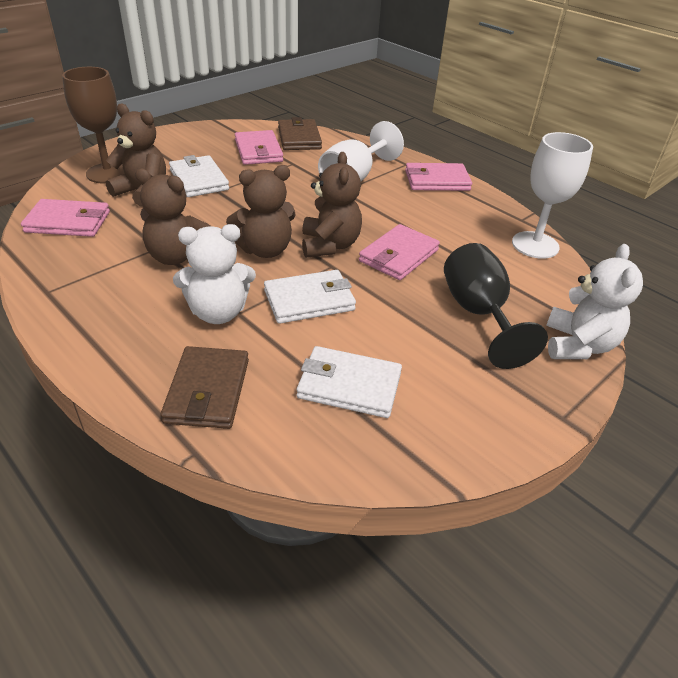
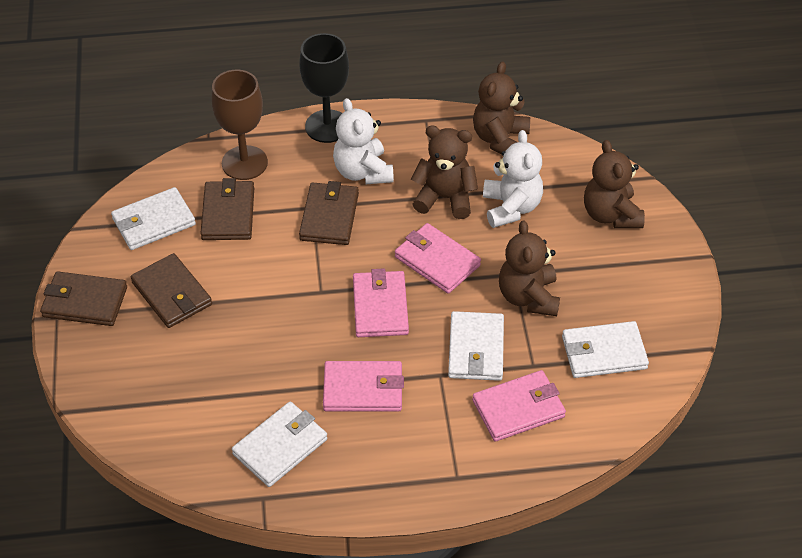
brown wallet: [161,346,249,429] [278,117,322,150] = 2 -> [40,271,127,326] [131,253,212,328] [200,178,254,240] [299,181,359,245] = 4
white goblet: [318,121,404,181] [512,132,593,259] = 2 -> none = 0
white wallet: [169,155,229,197] [264,270,356,324] [297,346,402,418] = 3 -> [111,187,196,250] [232,402,327,487] [448,311,504,381] [562,321,649,378] = 4

